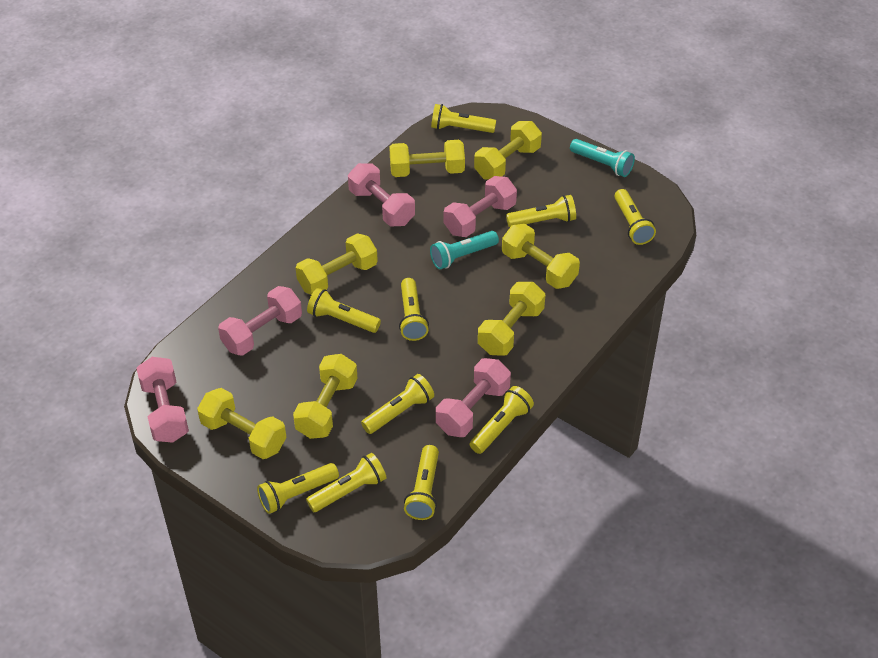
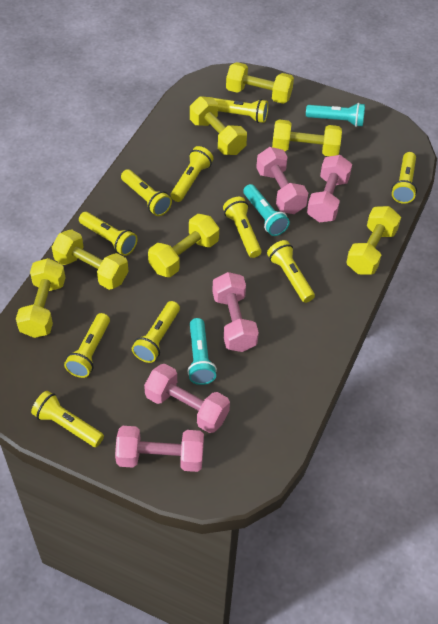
turquoise flashlight: [430,231,499,269] [570,139,635,177] = 2 -> [187,318,217,385] [243,184,290,236] [306,103,365,127] = 3

